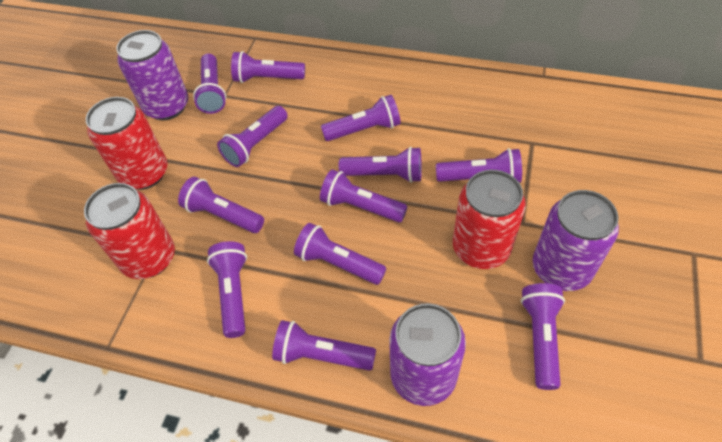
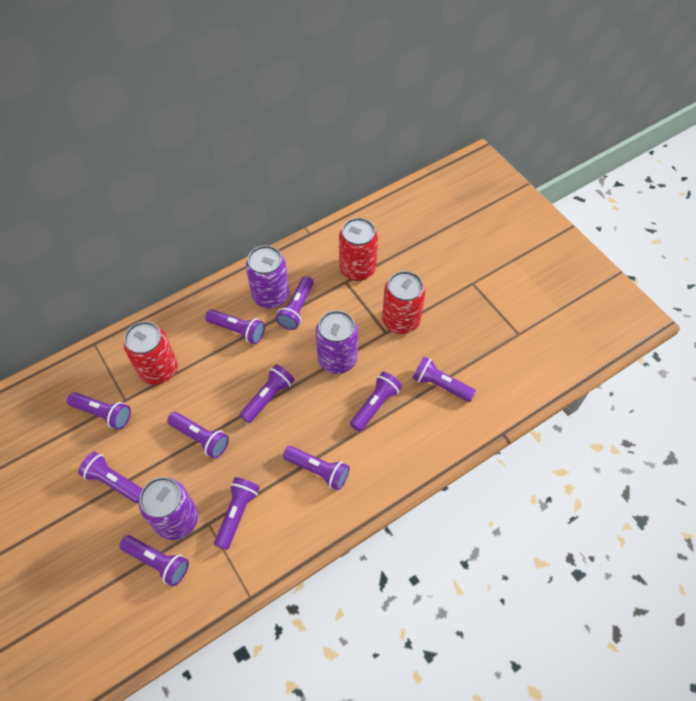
purple flashlight: [178,177,264,233] [193,53,226,114] [207,241,247,338] [217,106,288,167] [231,51,305,83] [272,320,376,371] [294,223,386,285] [320,169,408,222] [321,95,401,141] [338,147,422,183] [436,148,522,183] [521,283,565,390] = 12 -> [67,392,131,430] [78,452,142,503] [119,535,189,586] [167,412,229,459] [205,309,265,344] [214,477,260,550] [240,364,294,423] [276,276,314,330] [283,446,350,491] [350,372,402,432] [413,357,476,402] = 11

